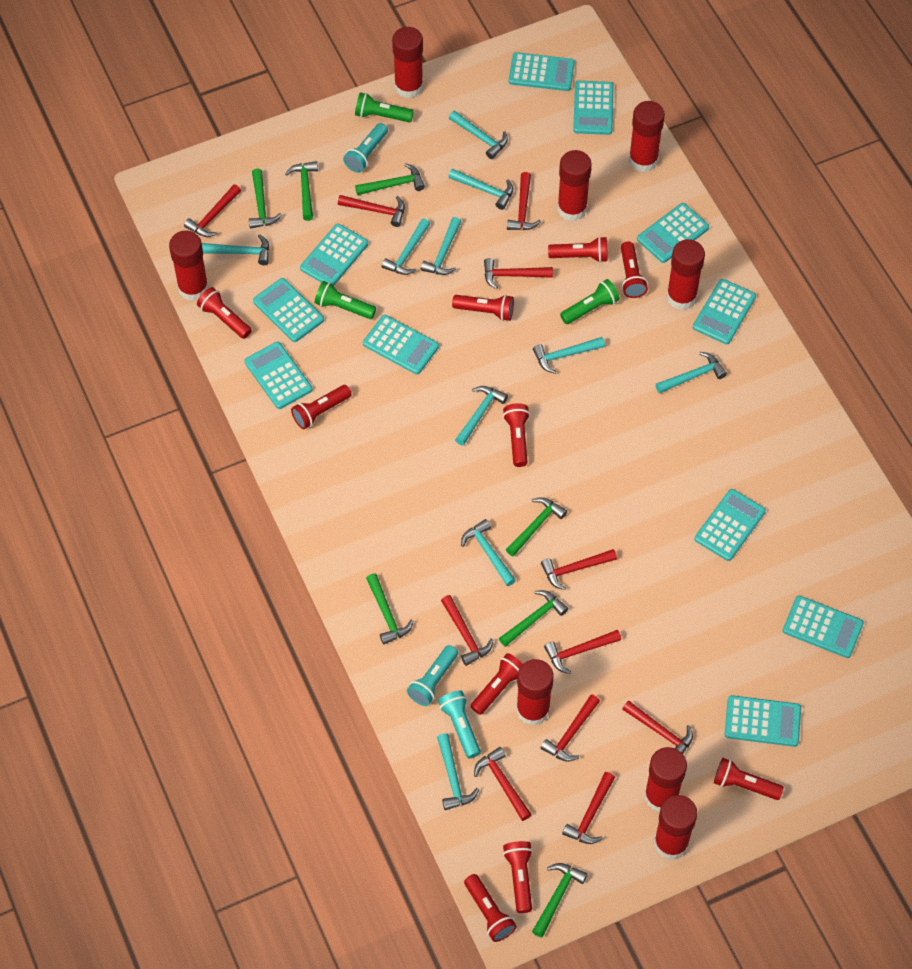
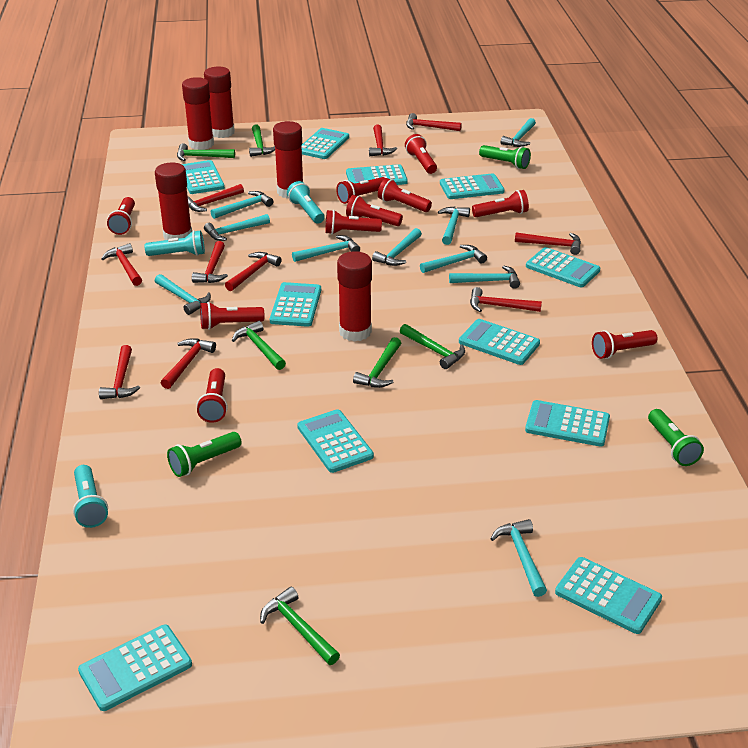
green hammer: [249,169,282,229] [285,161,318,221] [355,163,425,195] [366,573,413,645] [499,590,568,647] [506,497,567,557] [532,863,588,938] = 7 -> [177,143,235,161] [232,321,286,370] [249,124,275,157] [260,587,340,665] [353,337,401,388] [400,324,465,369] = 6
red glue stick: [169,230,209,301] [392,27,423,98] [516,659,554,725] [557,150,592,221] [629,101,665,172] [644,747,687,812] [654,795,697,859] [667,239,705,310] = 8 -> [155,162,192,240] [182,77,214,150] [204,67,235,138] [273,121,303,199] [337,251,372,342] = 5
red hammer: [184,184,241,237] [338,195,405,227] [441,595,493,666] [474,747,532,821] [484,258,553,289] [507,172,541,230] [540,694,600,762] [541,549,617,590] [544,630,621,674] [562,772,615,844] [622,700,693,754] = 11 -> [99,345,140,399] [101,243,142,286] [161,338,216,389] [188,184,244,212] [192,241,228,283] [225,252,282,291] [369,124,397,156] [406,113,462,131] [470,287,542,312] [515,232,581,255] = 10

